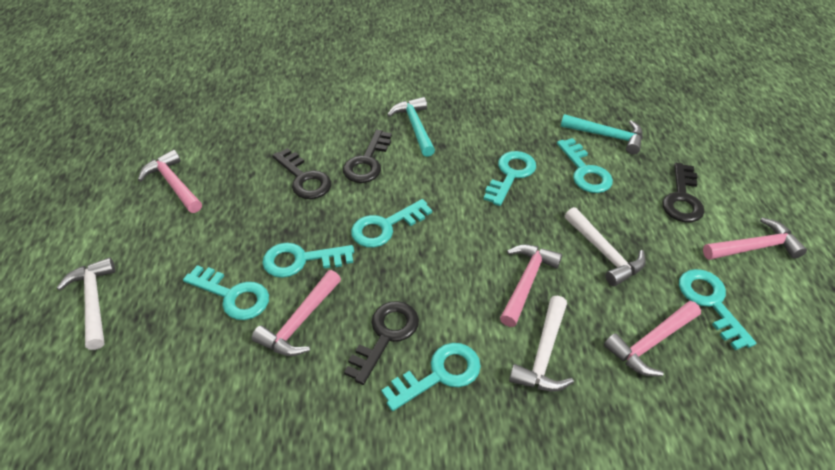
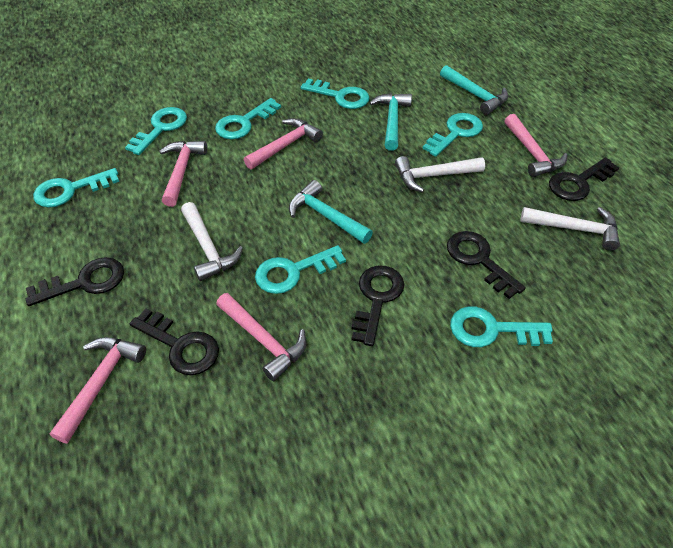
black key: [272,148,331,199] [343,130,392,183] [344,301,419,385] [662,163,704,222] = 4 -> [26,257,124,306] [130,309,219,375] [351,266,405,346] [447,231,526,299] [549,157,619,201] = 5
turquoise hammer: [387,97,435,157] [561,114,643,155] = 2 -> [289,180,373,244] [369,93,412,151] [440,65,508,115] = 3

